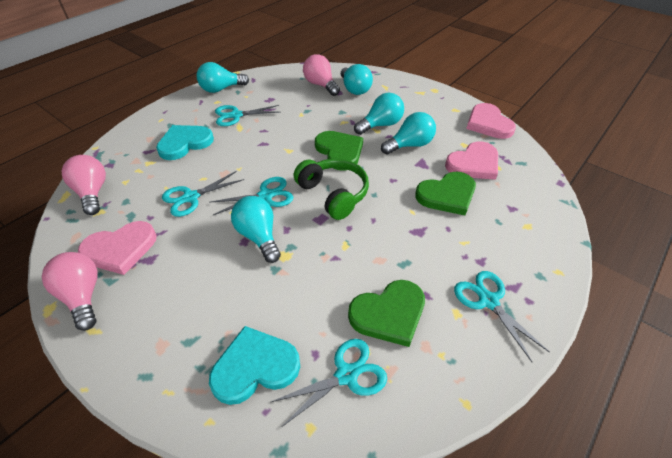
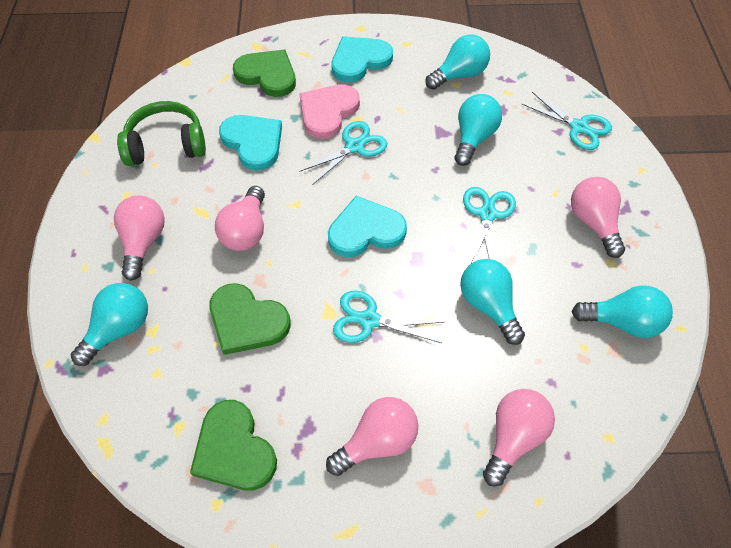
pink heart: [78,221,157,275] [445,141,498,180] [466,103,516,139] = 3 -> [299,84,360,139] = 1
pink light bulb: [42,252,98,331] [62,155,106,215] [303,54,340,96] = 3 -> [114,196,165,281] [215,186,265,251] [326,397,418,476] [483,389,555,487] [571,177,625,258] = 5
turquoise heart: [156,125,214,160] [209,326,300,405] = 2 -> [219,115,282,171] [328,196,407,257] [331,36,393,82] = 3
turquoise scissors: [162,171,244,217] [210,177,293,215] [215,105,281,126] [271,339,387,427] [454,271,549,362] = 5 -> [299,121,387,184] [333,290,444,343] [463,187,516,264] [522,92,612,150] = 4

